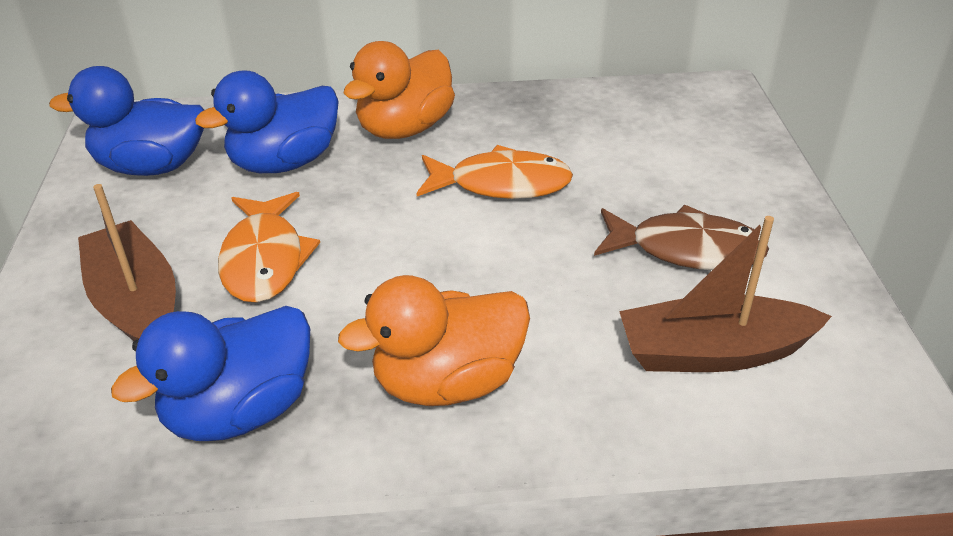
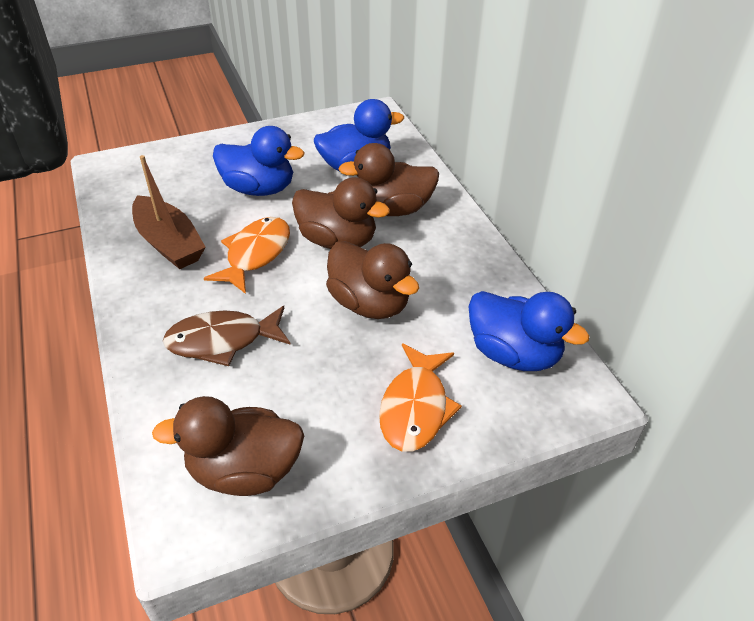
brown boat: [78,184,176,341] [619,216,832,372] = 2 -> [132,155,206,269] = 1
brown duck: none = 0 -> [152,396,304,496] [292,177,390,249] [326,241,419,319] [338,143,439,216] = 4
orange duck: [338,275,530,406] [344,41,455,139] = 2 -> none = 0

